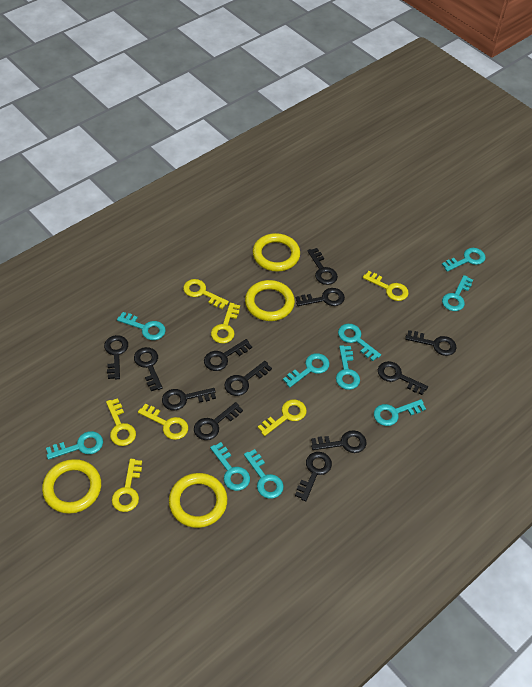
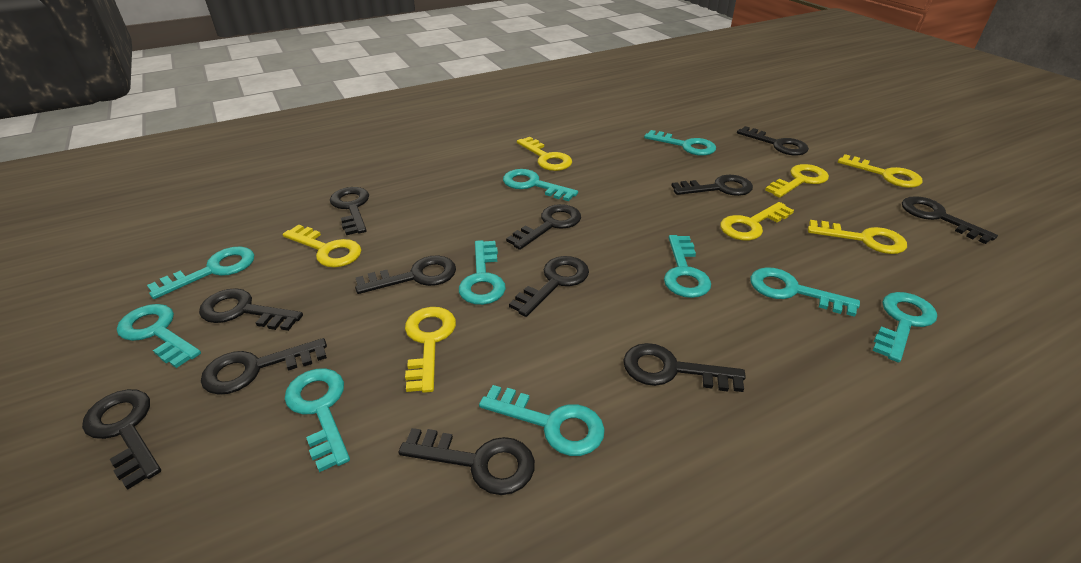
yellow ring: [42,459,101,514] [169,473,227,528] [245,280,295,321] [253,233,300,272] = 4 -> none = 0

